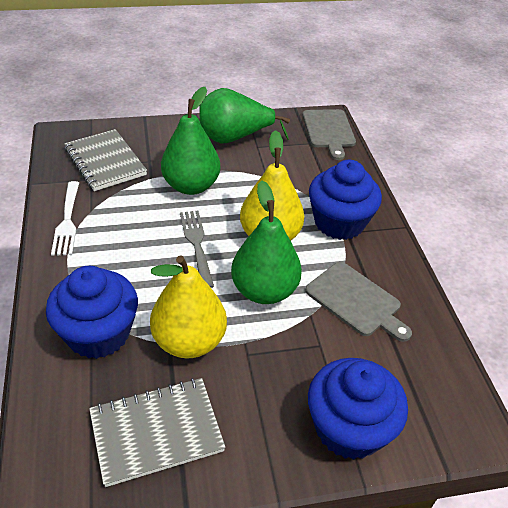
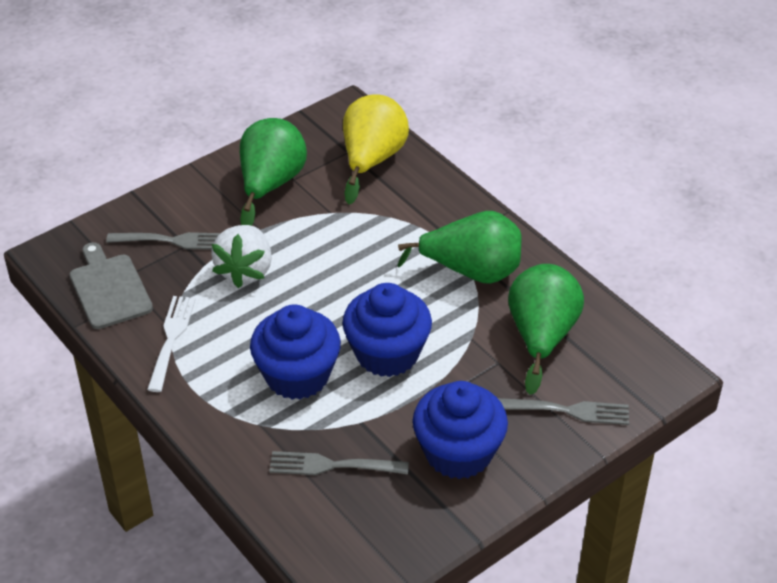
grey cutting board: [302,109,356,160] [305,262,412,342] = 2 -> [70,242,153,329] = 1
grey fork: [180,211,214,288] = 1 -> [106,232,221,250] [269,451,409,475] [498,398,629,425] = 3
grey notebook: [64,129,147,191] [89,378,226,487] = 2 -> none = 0
white strawberry: none = 0 -> [211,225,272,288] = 1
yellow pear: [150,255,227,358] [240,130,304,241] = 2 -> [343,94,409,204] = 1

